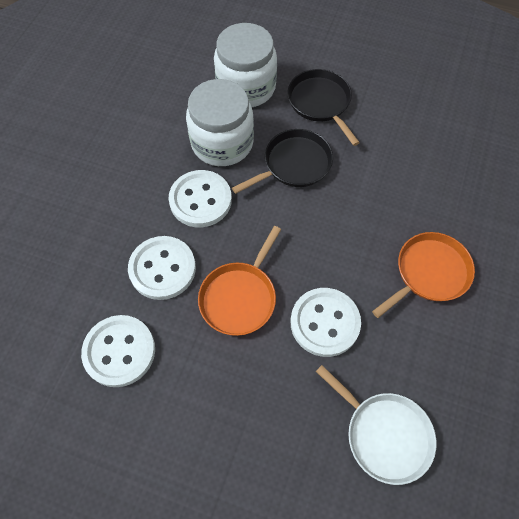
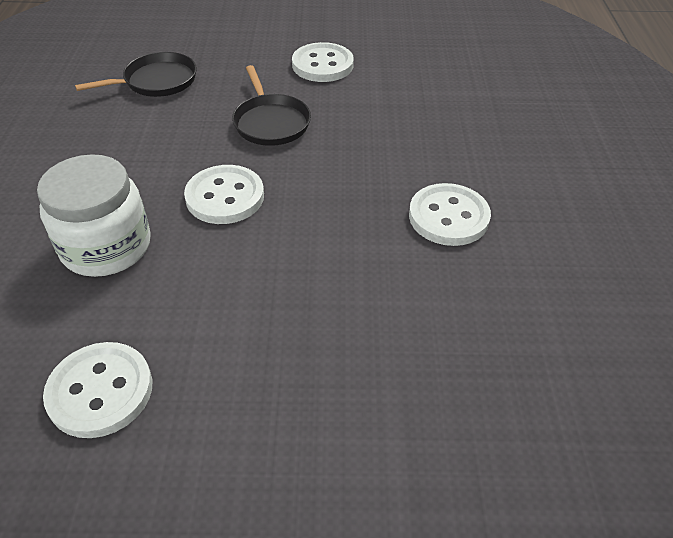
orange pan: [198,226,281,336] [372,232,475,318] = 2 -> none = 0
white jar: [186,79,254,166] [214,23,277,107] = 2 -> [37,154,151,277] = 1
white pan: [316,365,436,485] = 1 -> none = 0

